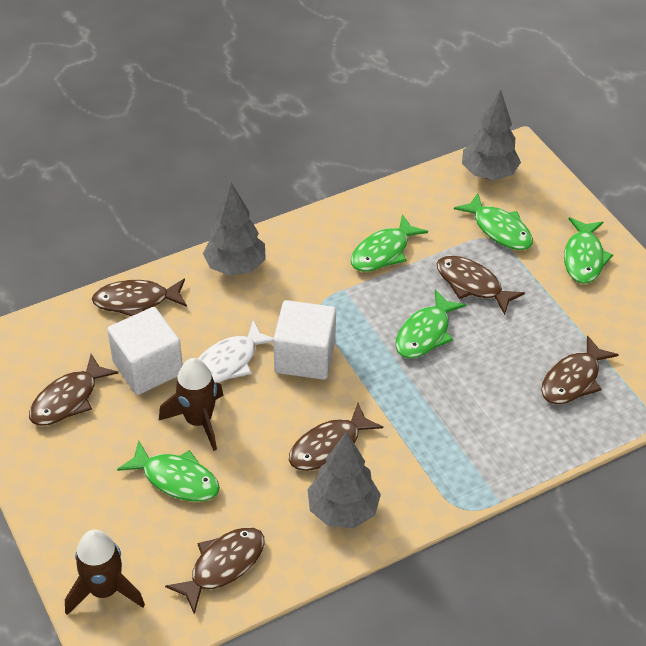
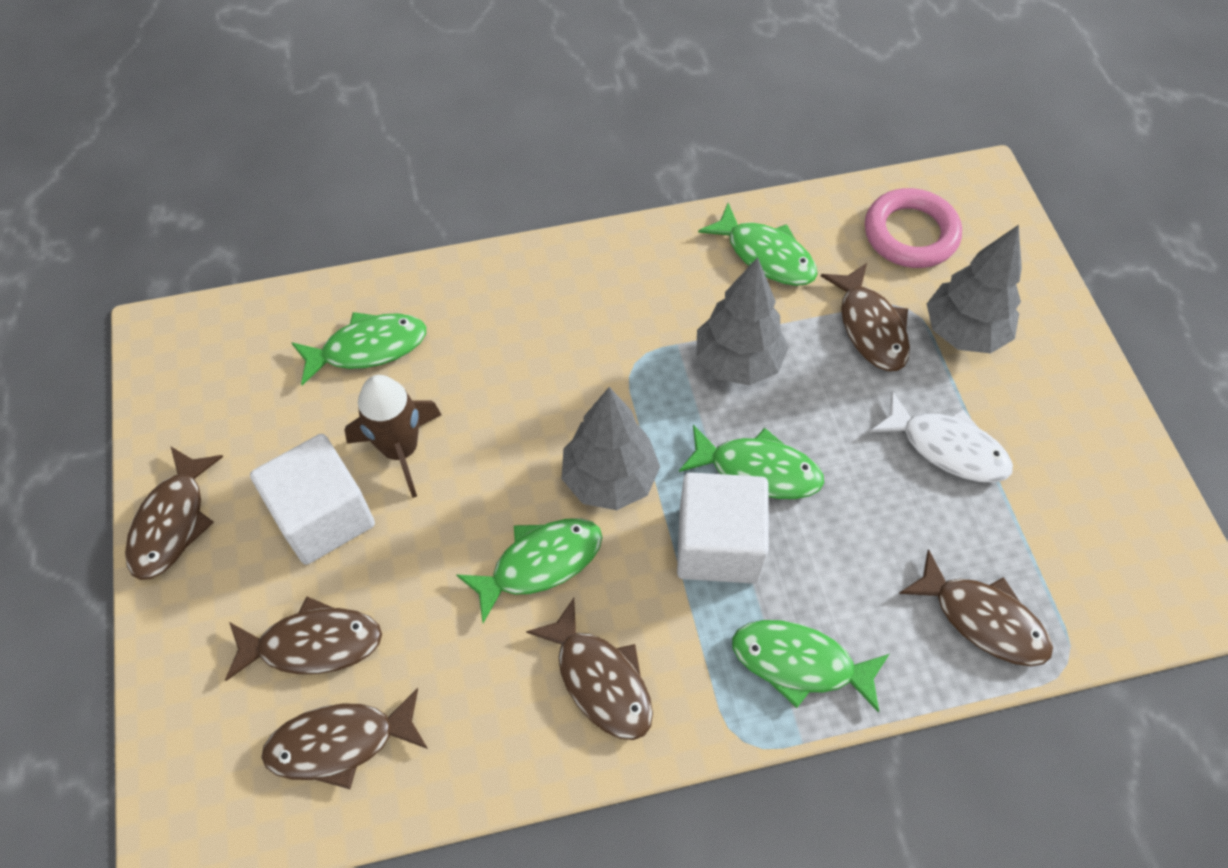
brown rocket: [65,529,145,615] [159,358,223,451] = 2 -> [345,375,441,498] = 1
pink ring: none = 0 -> [865,188,962,268] = 1

